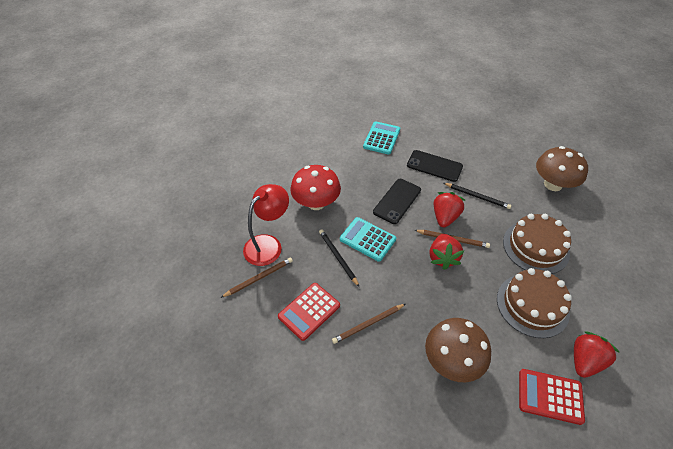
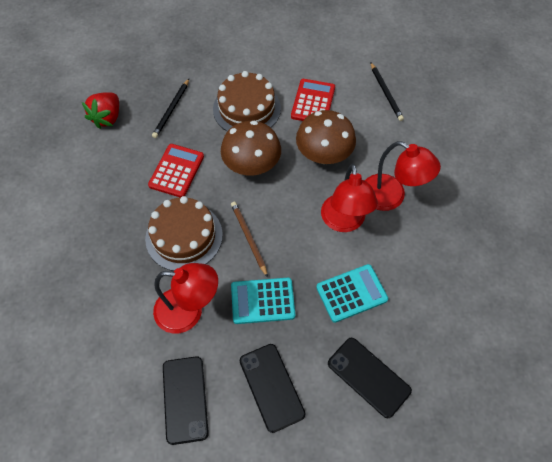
black phone: [373,179,421,224] [407,150,463,182] = 2 -> [163,357,209,445] [240,344,305,433] [328,338,412,418] = 3
brown pencil: [220,257,293,298] [332,304,405,344] [415,230,490,248] = 3 -> [231,202,268,277] = 1
red lamp: [243,184,289,266] = 1 -> [153,263,218,334] [321,164,378,232] [365,141,441,211] = 3
red mushroom: [290,165,341,210] = 1 -> none = 0
red strawberry: [430,234,464,270] [434,192,465,227] [574,331,620,378] = 3 -> [82,92,119,129] = 1

